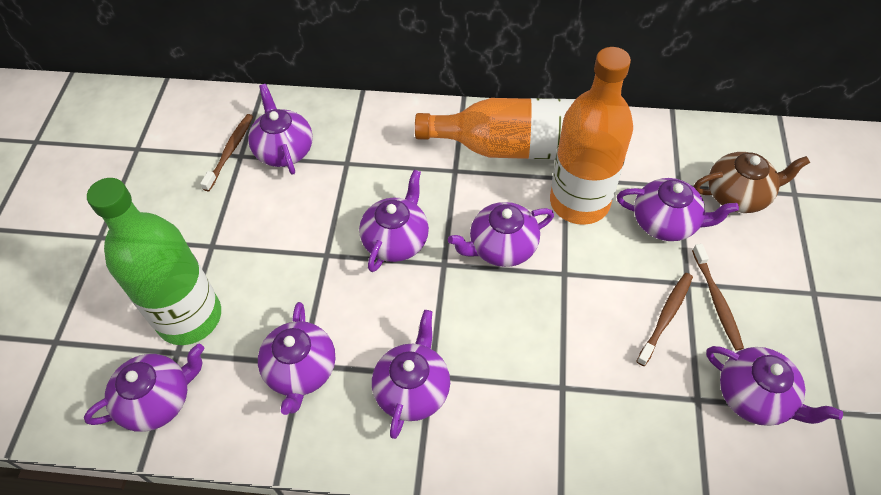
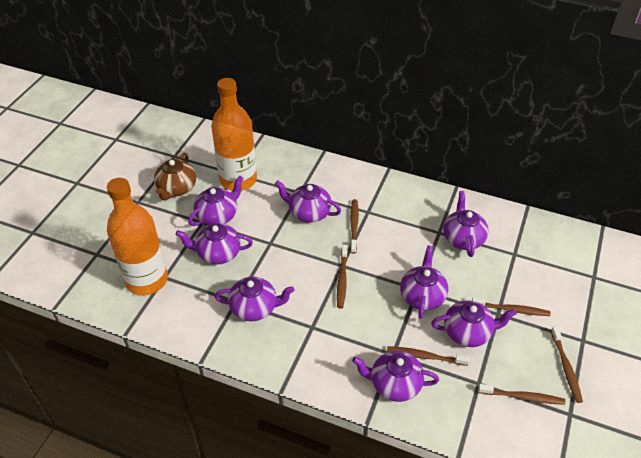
brown toothbrush: [200,114,253,191] [636,273,693,366] [692,244,744,351] = 3 -> [337,245,348,309] [350,199,359,254] [387,346,470,366] [472,297,551,316] [478,384,565,405] [551,326,583,403] = 6
green bottle: [87,178,221,345] = 1 -> none = 0

